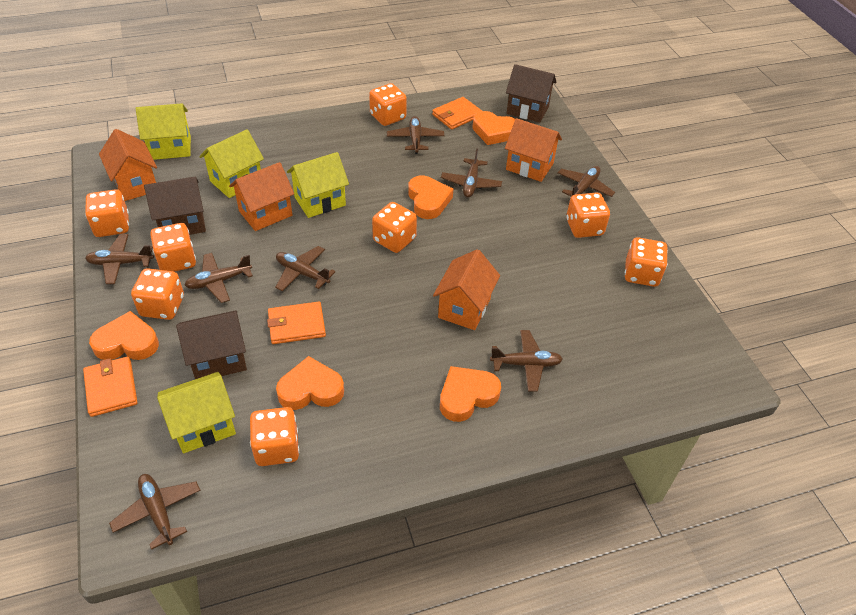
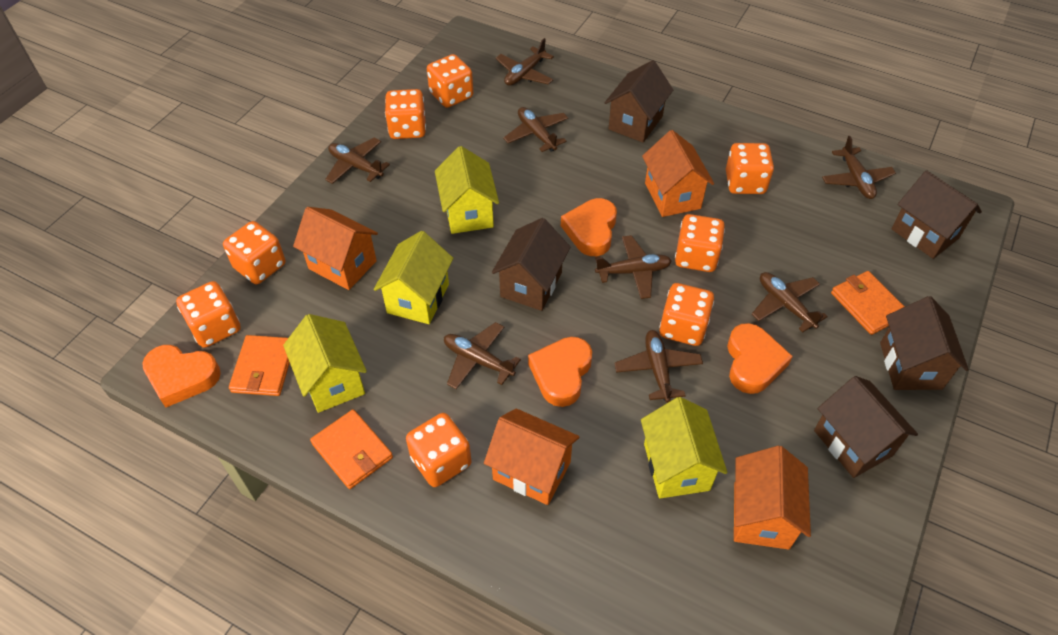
brown house: [144,177,206,235] [176,310,247,379] [506,64,557,122] = 3 -> [492,218,570,311] [605,60,673,142] [814,376,918,478] [880,296,969,390] [891,170,982,259] = 5
orange heart: [89,311,159,360] [276,356,344,410] [408,176,453,219] [440,366,501,422] [472,111,515,145] = 5 -> [142,345,221,407] [528,337,592,407] [561,198,617,256] [727,323,793,394] = 4

